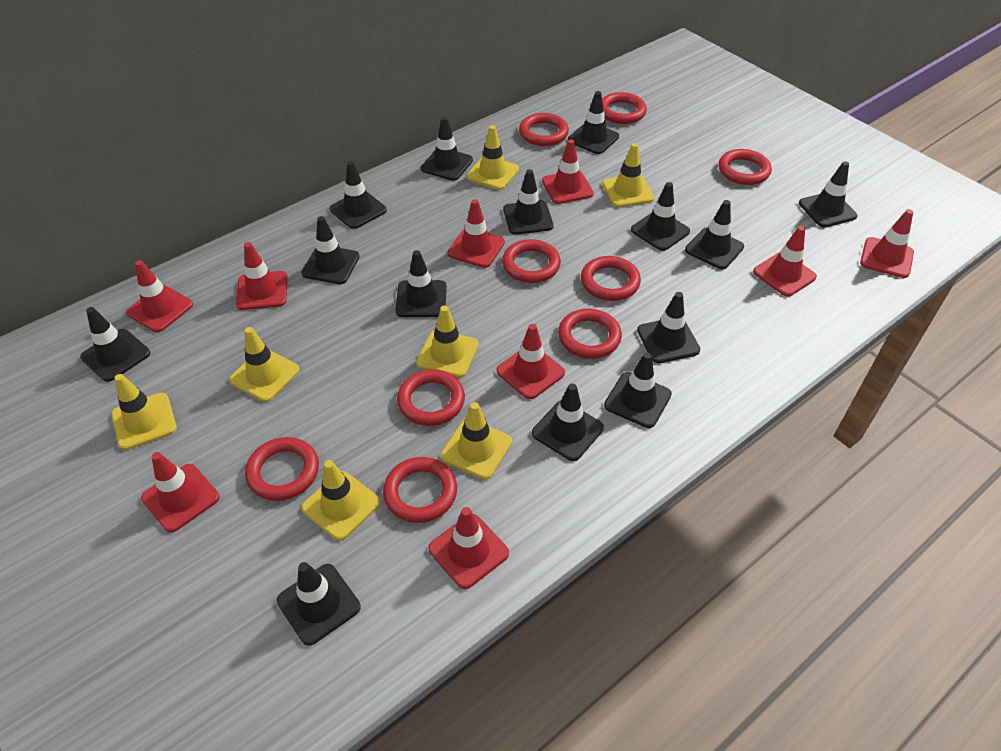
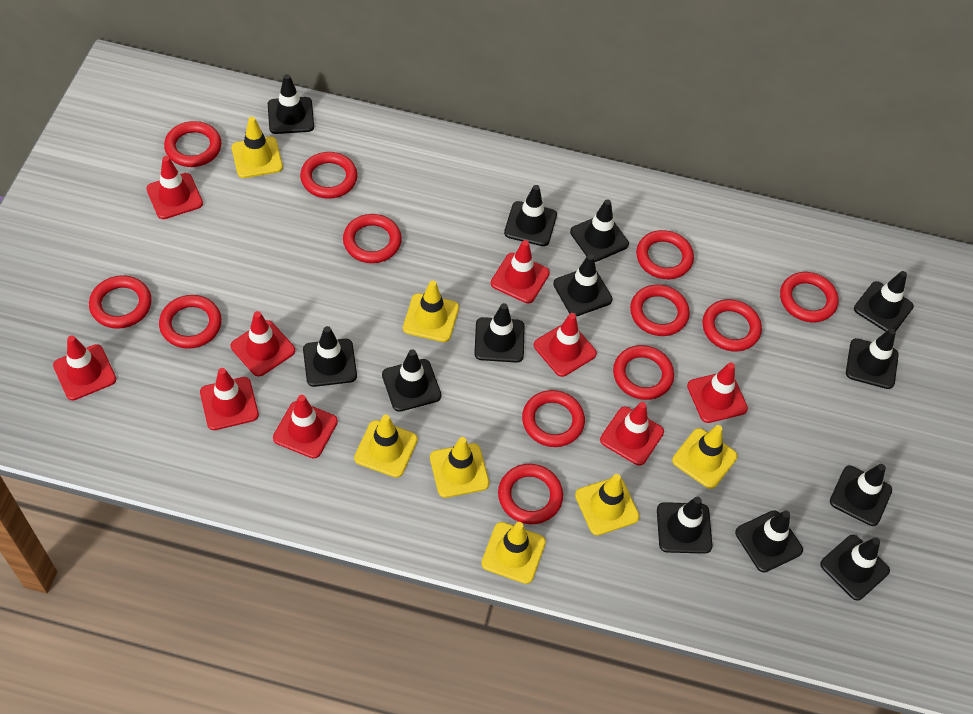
black traffic cone: [80,307,150,382] [277,562,361,646] [301,216,360,284] [330,161,387,229] [396,250,447,317] [421,117,473,181] [503,169,554,235] [532,383,604,461] [568,91,619,154] [604,352,672,428] [631,182,690,251] [637,292,700,363] [685,200,744,269] [799,161,858,227] = 14 -> [268,74,314,134] [303,326,357,387] [382,349,441,412] [474,303,525,363] [504,185,557,246] [553,254,613,316] [570,199,629,262] [657,497,713,554] [735,510,803,573] [820,535,890,600] [830,464,892,526] [846,328,899,389] [854,271,914,332] = 13
red ring: [245,437,319,501] [383,457,457,523] [397,370,465,426] [502,239,561,283] [519,113,569,146] [558,309,622,359] [581,256,641,301] [602,92,647,124] [718,149,772,185] = 9 -> [89,275,152,329] [159,295,222,349] [164,121,221,167] [300,152,357,199] [343,214,402,263] [498,464,563,524] [522,390,585,447] [613,345,674,400] [630,284,690,336] [636,230,694,279] [702,299,762,352] [780,272,838,322] = 12

